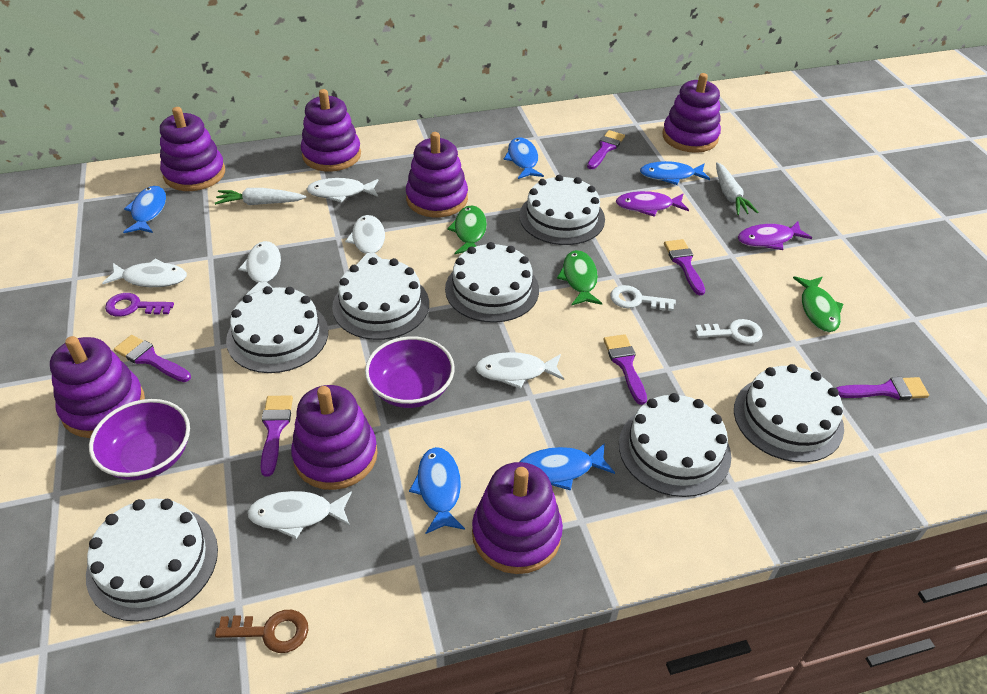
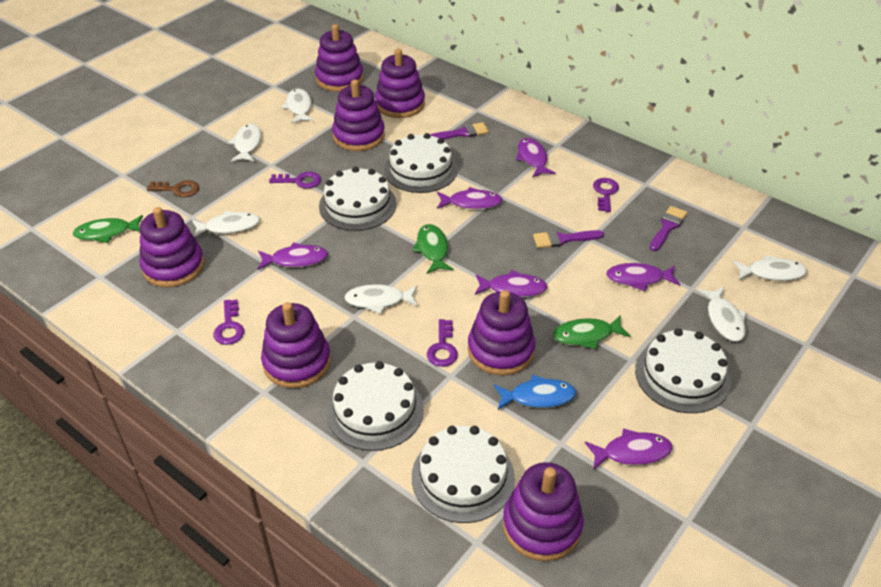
blue fish: [123,186,166,233] [409,447,465,534] [504,137,544,179] [519,443,615,491] [640,161,710,185] = 5 -> [494,374,576,410] = 1
purple bowl: [89,399,190,480] [365,336,455,408] = 2 -> none = 0
purple brush: [114,335,191,382] [260,395,293,477] [587,130,625,169] [603,334,647,405] [664,239,705,295] [836,377,929,400] = 6 -> [430,122,489,139] [533,230,604,248] [650,206,687,251] = 3
purple fish: [616,191,689,217] [738,221,812,250] = 2 -> [258,242,328,270] [437,187,502,209] [475,270,548,297] [516,138,556,177] [585,428,673,470] [606,263,680,291] = 6
purple key: [105,293,174,317] = 1 -> [213,300,244,345] [269,172,321,188] [427,319,458,367] [593,178,619,212] = 4
white cake: [86,498,218,622] [226,286,328,373] [332,257,429,340] [445,242,539,323] [519,175,605,245] [619,393,731,497] [734,364,844,463] = 7 -> [319,167,396,231] [327,361,424,451] [384,133,458,193] [412,426,515,523] [635,328,731,413] = 5
white carrot: [215,188,306,205] [716,162,758,215] = 2 -> none = 0
white key: [610,285,676,311] [695,319,763,344] = 2 -> none = 0

